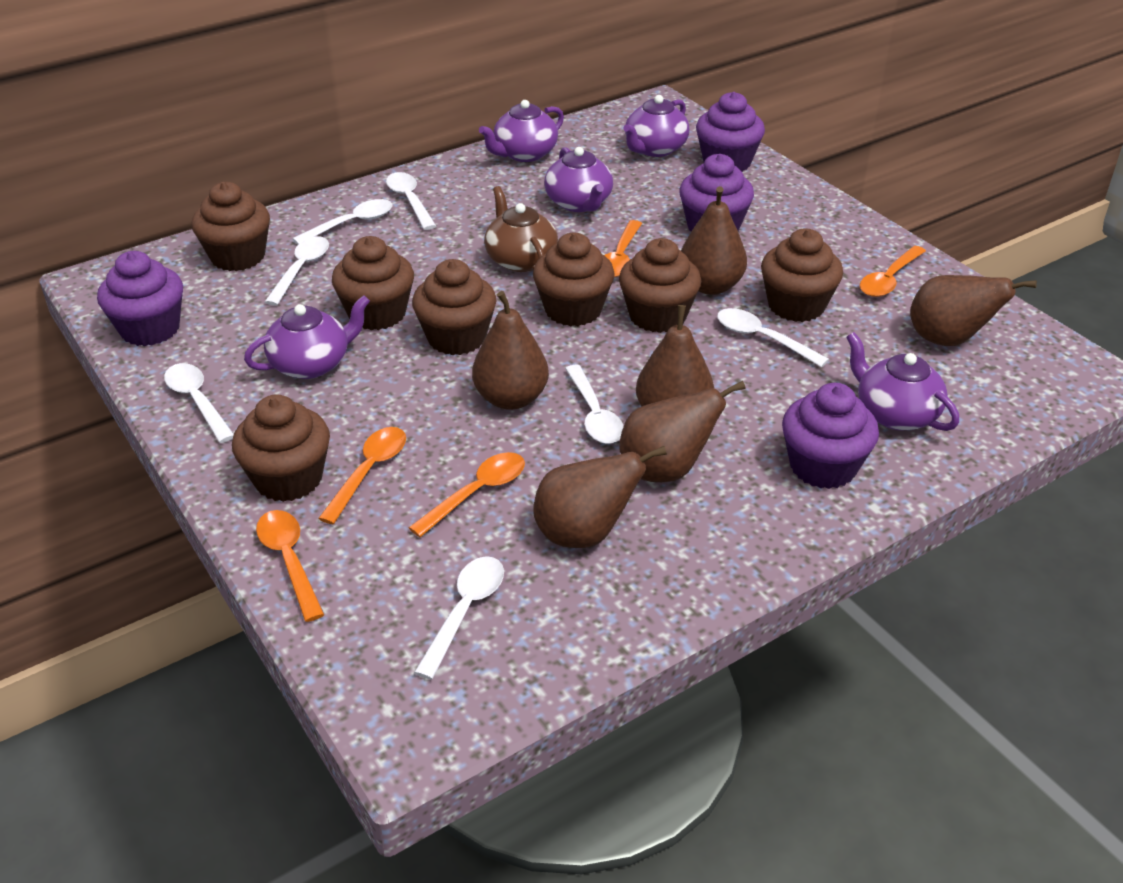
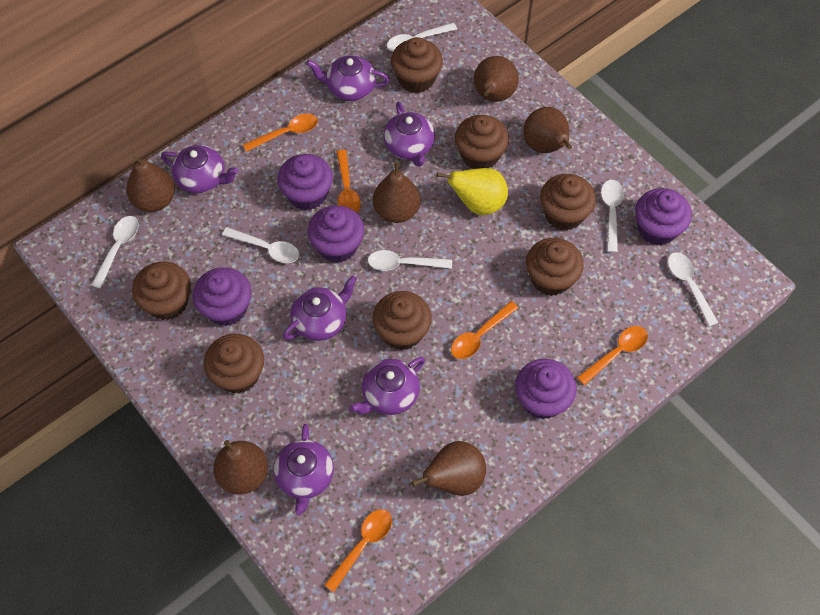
brown teapot: [484,186,558,272] = 1 -> none = 0
purple cupcake: [97,251,183,346] [679,154,754,231] [696,92,765,172] [782,383,879,489] = 4 -> [193,267,252,326] [277,154,333,211] [308,205,364,263] [515,359,577,419] [635,188,692,245] = 5
purple teapot: [244,295,370,379] [479,100,564,162] [544,147,613,212] [623,95,689,157] [846,332,959,431] = 5 -> [161,145,239,193] [274,424,334,516] [283,276,357,341] [306,55,389,101] [349,357,425,415] [383,101,435,167] = 6
white spoon: [164,363,234,443] [265,236,329,306] [292,199,392,245] [386,172,436,230] [414,556,504,680] [565,365,624,444] [717,308,829,367] = 7 -> [91,216,139,289] [222,227,299,263] [368,250,452,271] [387,23,457,52] [601,180,624,253] [668,252,718,327] = 6
yellow pear: none = 0 -> [437,168,508,215] = 1

